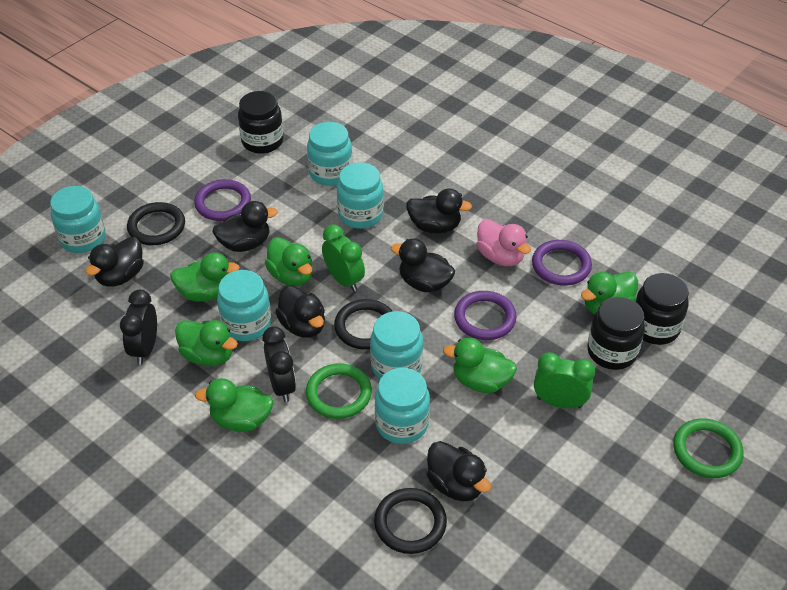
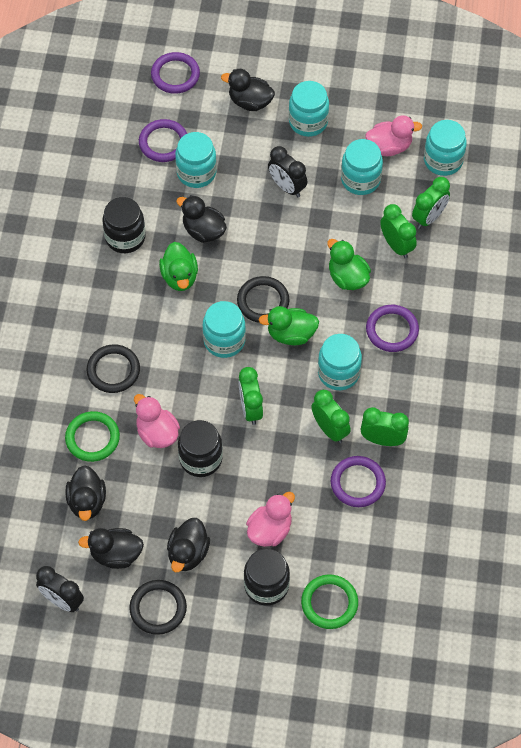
black duck: [86,237,144,287] [212,201,278,252] [275,285,325,338] [391,239,455,292] [406,188,472,234] [426,441,491,501] = 6 -> [65,465,106,521] [78,528,144,569] [167,518,210,572] [176,195,227,243] [221,69,275,111] = 5
green clock: [322,224,365,292] [534,352,595,408] = 2 -> [238,367,263,425] [311,390,351,443] [361,407,409,446] [380,204,417,259] [412,177,450,229] = 5
green duck: [170,252,240,302] [175,320,238,366] [195,378,273,432] [265,237,313,286] [443,338,517,393] [581,272,638,314] = 6 -> [159,242,198,291] [259,306,319,345] [327,239,371,290] = 3
pink duck: [476,219,531,266] = 1 -> [134,394,180,448] [246,492,295,547] [365,115,422,156] = 3
purple ring: [194,179,251,221] [454,291,517,340] [532,240,592,286] = 3 -> [139,119,187,162] [151,52,200,94] [331,456,386,507] [366,305,419,352] = 4

